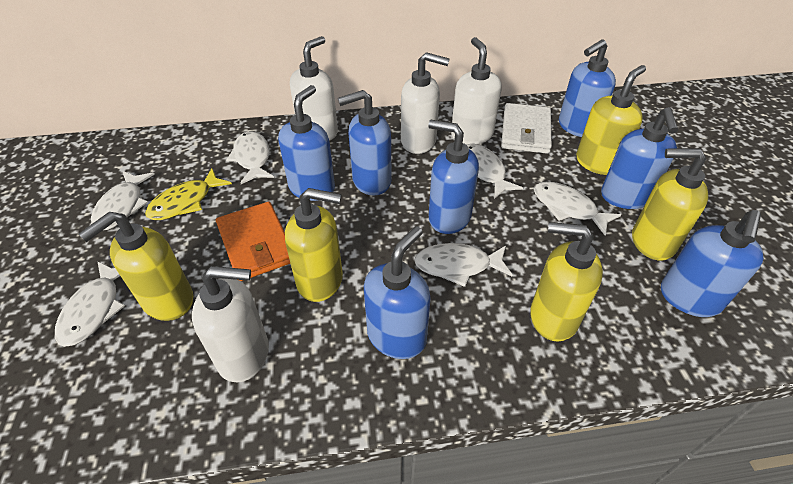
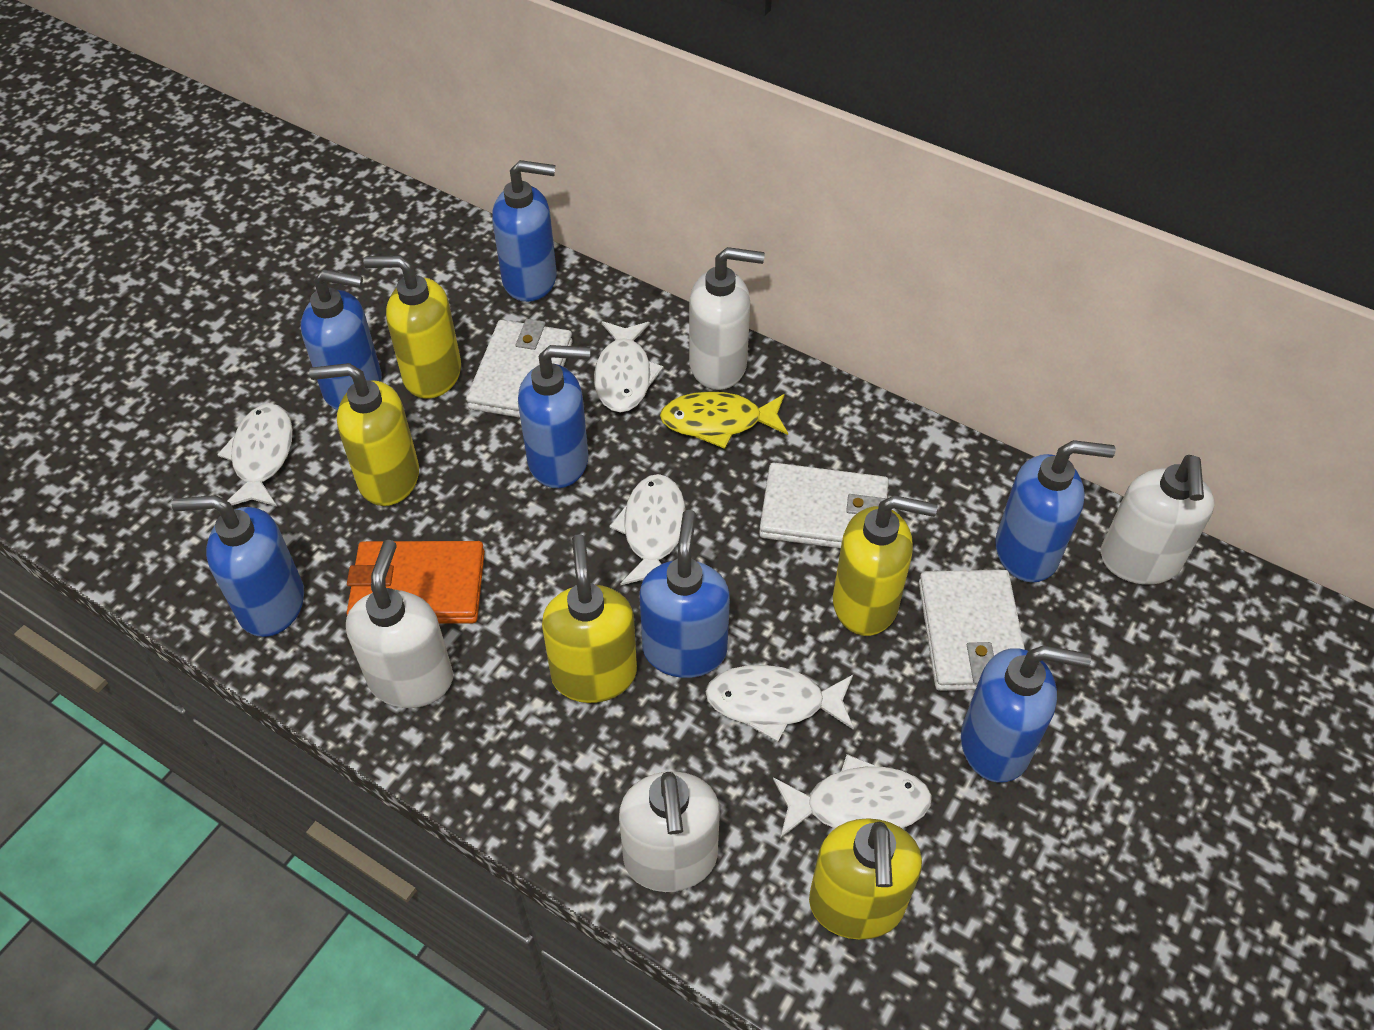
white fish: [55,261,125,347] [91,171,155,230] [226,131,274,184] [414,243,513,287] [467,144,523,199] [534,181,621,236] = 6 -> [217,403,293,507] [594,321,664,413] [609,474,685,585] [705,665,854,742] [773,754,932,838] = 5
white wallet: [501,103,552,154] = 1 -> [466,319,573,418] [759,463,889,548] [919,570,1025,691] = 3

